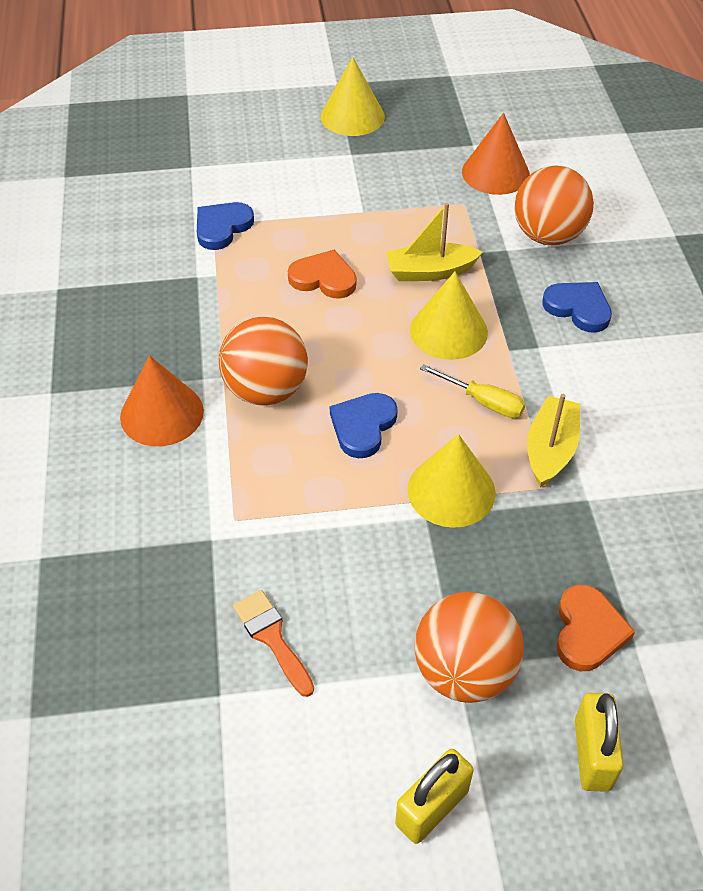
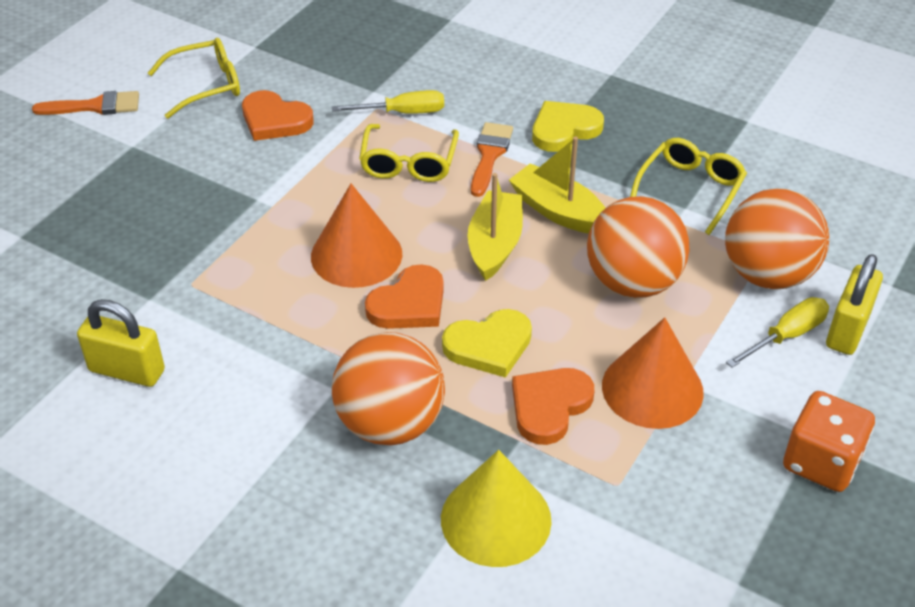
blue heart: [197,202,254,250] [330,393,398,458] [542,282,612,333] = 3 -> none = 0
orange brush: [233,590,314,697] = 1 -> [32,91,139,115] [471,122,513,197] = 2
orange dice: none = 0 -> [783,391,875,492] = 1
orange heart: [288,249,356,299] [556,585,635,671] = 2 -> [242,90,314,141] [365,264,444,329] [512,368,594,445] = 3
yellow cone: [321,57,385,136] [407,434,495,528] [410,272,488,360] = 3 -> [441,450,552,567] = 1
yellow glasses: none = 0 -> [148,38,240,119] [359,124,459,182] [630,138,747,235] = 3
yellow heart: none = 0 -> [442,309,532,378] [532,101,604,152] = 2
yellow screwdriver: [420,364,525,418] = 1 -> [332,90,444,114] [726,297,829,368] = 2

